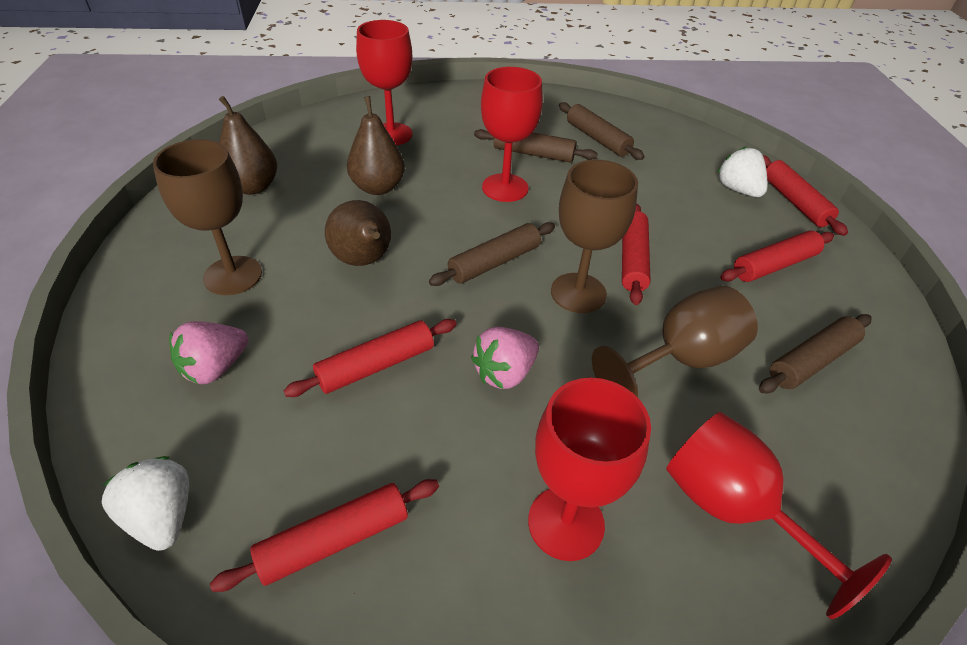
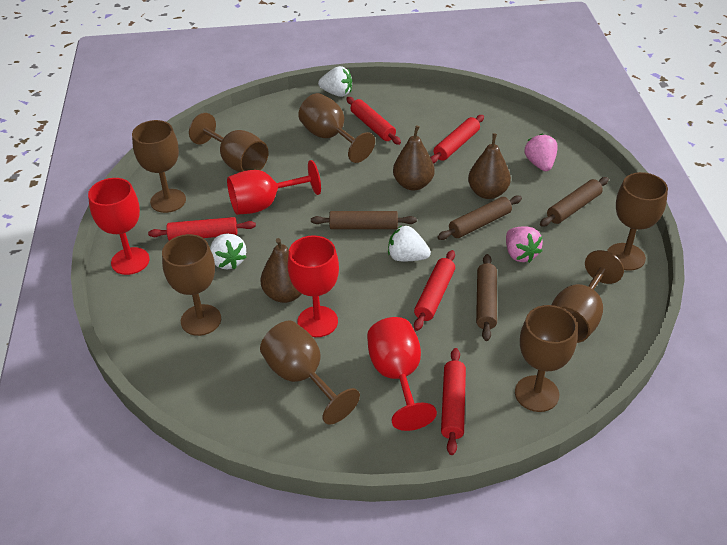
brown goblet: [153,139,262,295] [551,160,638,313] [592,285,758,398] = 3 -> [132,120,186,213] [162,234,221,336] [189,113,269,172] [260,321,360,425] [298,93,375,163] [515,305,577,412] [551,250,624,343] [607,172,668,271] = 8
white strawberry: [102,456,189,551] [717,146,767,197] = 2 -> [210,234,246,270] [318,66,352,97] [388,226,431,261] = 3

